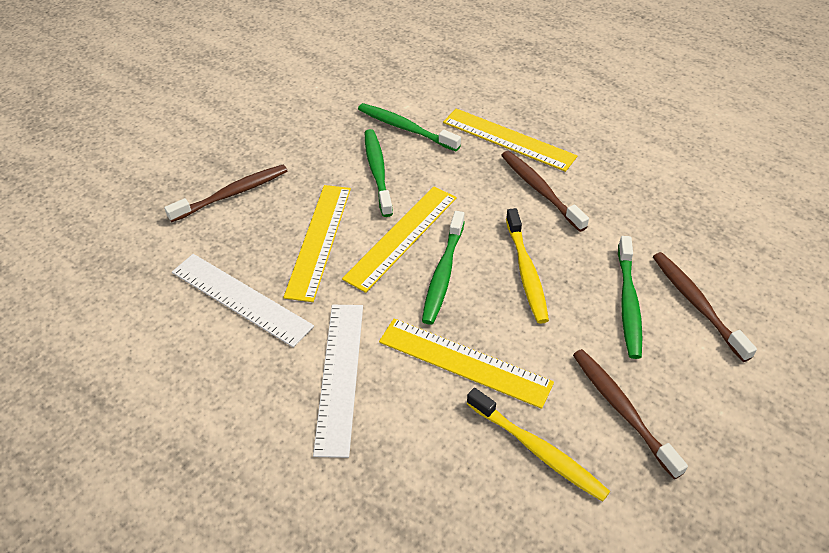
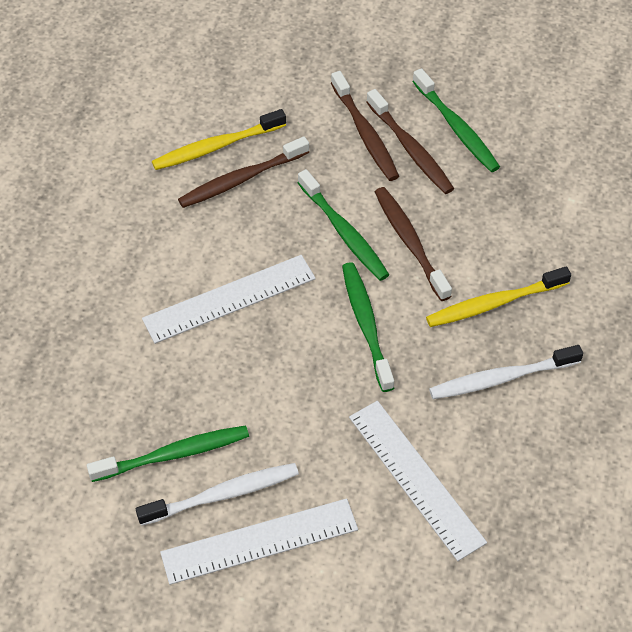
white ruler: [172,254,314,348] [313,305,363,458] = 2 -> [142,255,316,344] [160,498,358,585] [349,401,487,561] = 3
white toothbrush: none = 0 -> [136,463,299,526] [429,345,583,399] = 2
yellow ruler: [283,185,351,302] [342,187,457,293] [379,319,554,409] [443,108,577,172] = 4 -> none = 0

